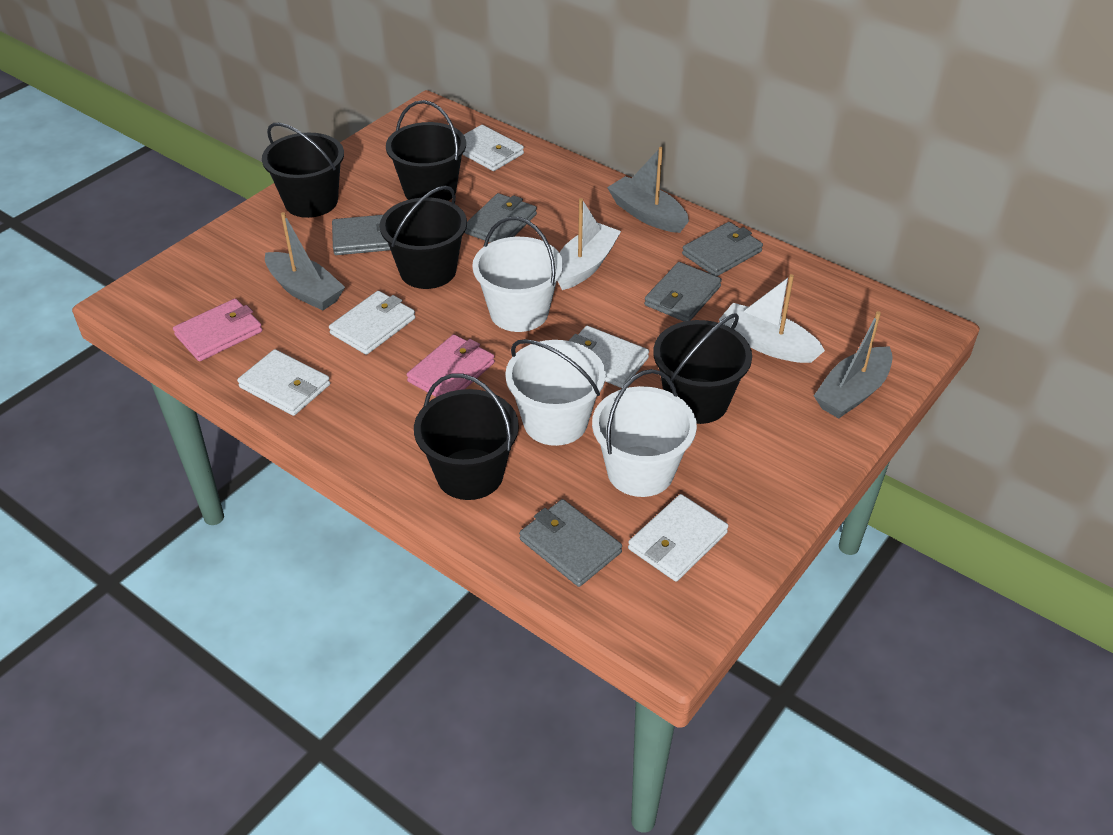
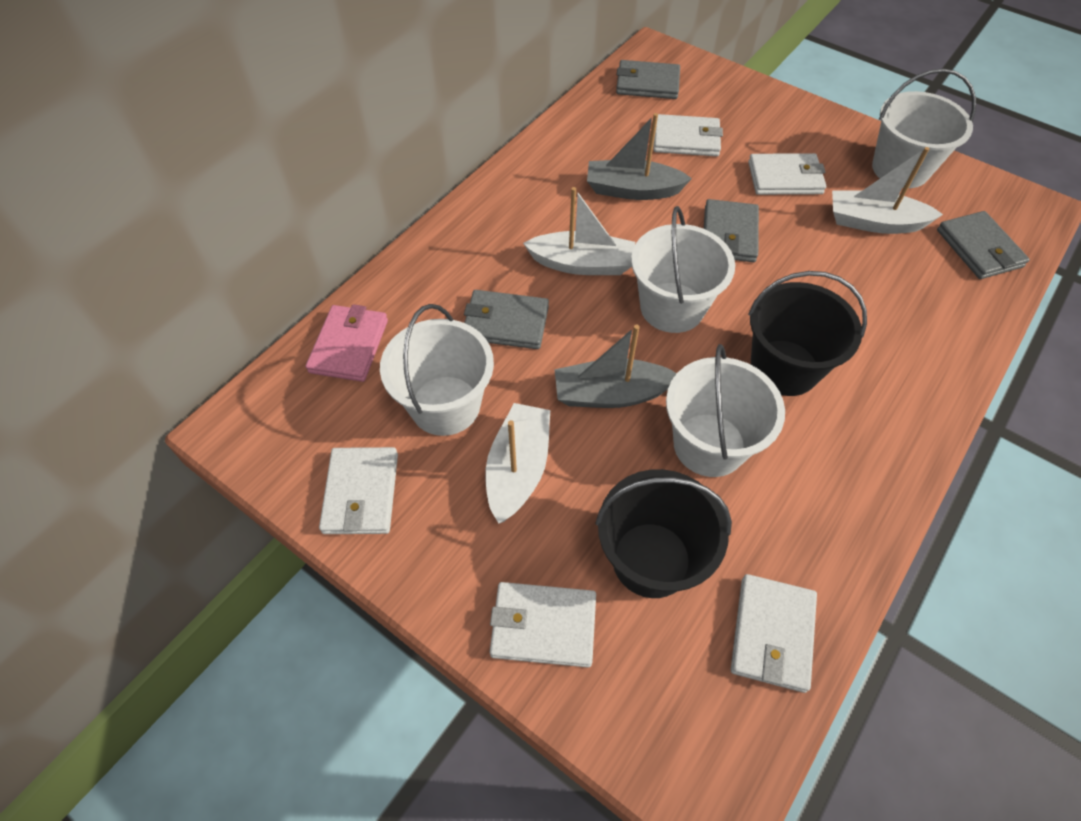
black bucket: [262,123,344,218] [380,186,467,289] [386,100,466,201] [414,374,519,500] [653,314,752,424] = 5 -> [596,469,732,598] [748,271,867,396] = 2
grey boat: [265,212,345,310] [607,147,689,233] [814,311,893,419] = 3 -> [554,325,677,408] [587,113,692,200] = 2
grey wallet: [332,215,390,255] [465,193,537,243] [519,499,622,587] [644,262,722,322] [682,222,763,276] = 5 -> [464,290,549,349] [616,60,680,99] [704,199,759,262] [937,211,1030,279] = 4
pink wallet: [173,298,262,361] [407,334,495,397] = 2 -> [306,304,388,382] = 1
white boat: [557,198,621,290] [719,274,825,363] = 2 -> [486,403,550,523] [523,187,635,275] [832,147,943,234] = 3
white bucket: [472,217,563,332] [505,339,606,446] [592,369,697,497] = 3 -> [380,304,494,436] [631,206,735,333] [666,344,785,477] [872,68,976,188] = 4

